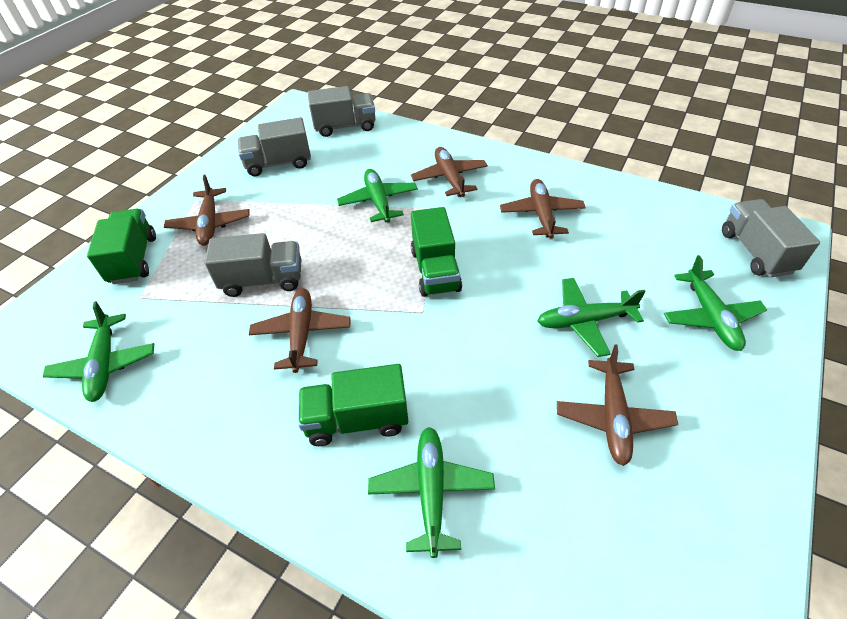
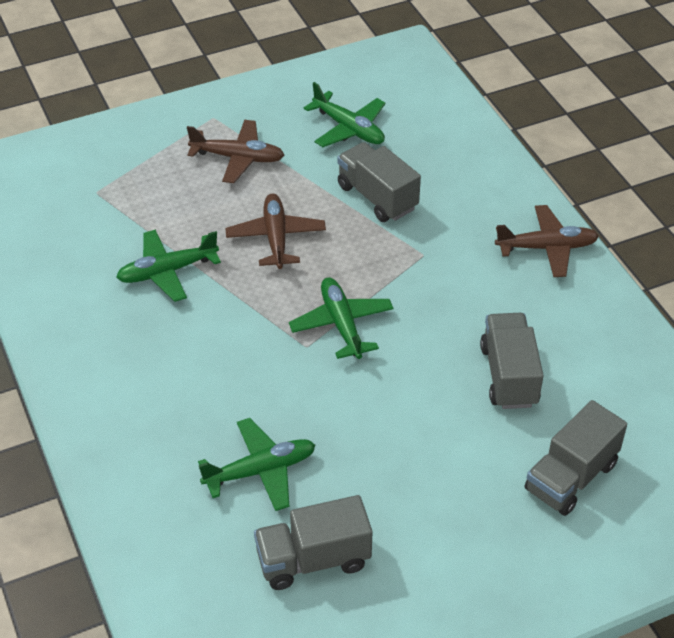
brown plane: [164,174,250,246] [249,288,350,373] [411,147,488,197] [500,179,586,239] [557,345,678,466] = 5 -> [187,120,284,183] [225,194,326,269] [495,205,599,277] = 3
green plane: [43,301,154,402] [337,169,418,223] [368,427,495,558] [538,278,646,357] [664,255,767,351] = 5 -> [116,229,221,302] [198,418,315,511] [289,278,394,359] [304,82,385,147] = 4
green truck: [87,209,156,284] [298,364,408,446] [411,207,462,297] = 3 -> none = 0

